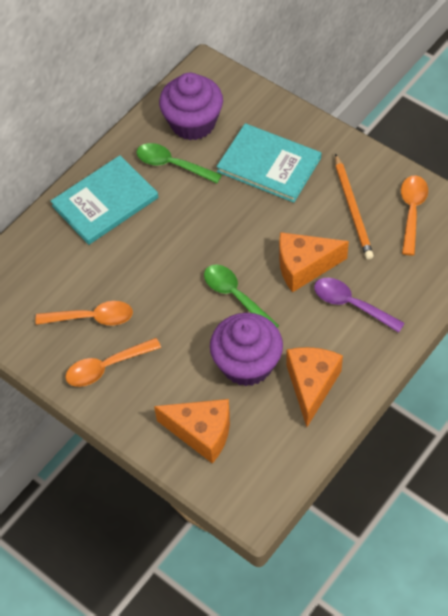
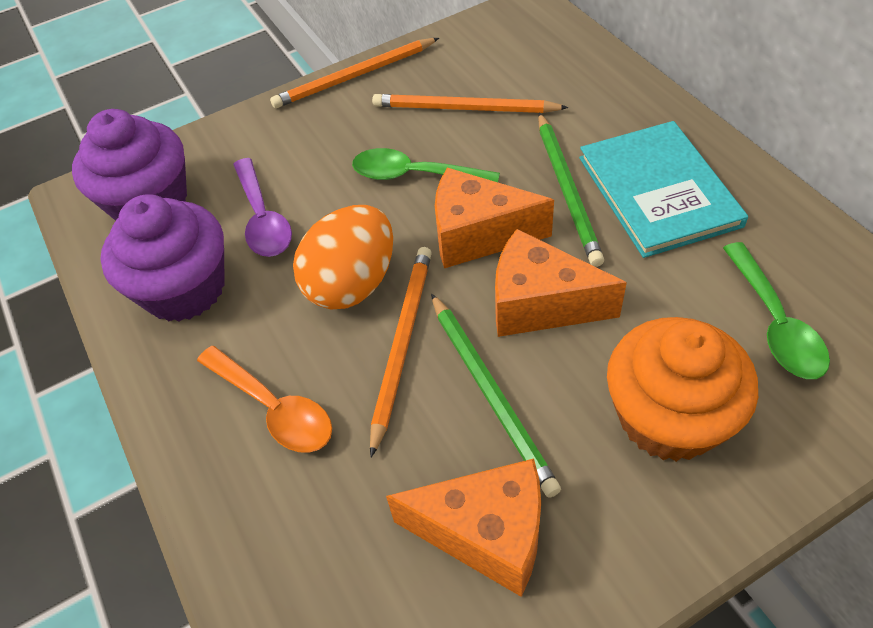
green pencil: none = 0 -> [431,294,561,498] [538,113,604,267] = 2
orange cupcake: none = 0 -> [607,317,758,462] = 1
orange egg: none = 0 -> [293,205,393,309] = 1
orange pencil: [335,154,374,260] = 1 -> [270,38,439,108] [370,247,432,458] [372,94,569,113] = 3
orange spoon: [35,301,133,326] [65,338,161,387] [401,176,428,255] = 3 -> [197,346,332,453] = 1
turquoise book: [51,155,158,245] [217,123,321,203] = 2 -> [579,121,748,258] = 1

